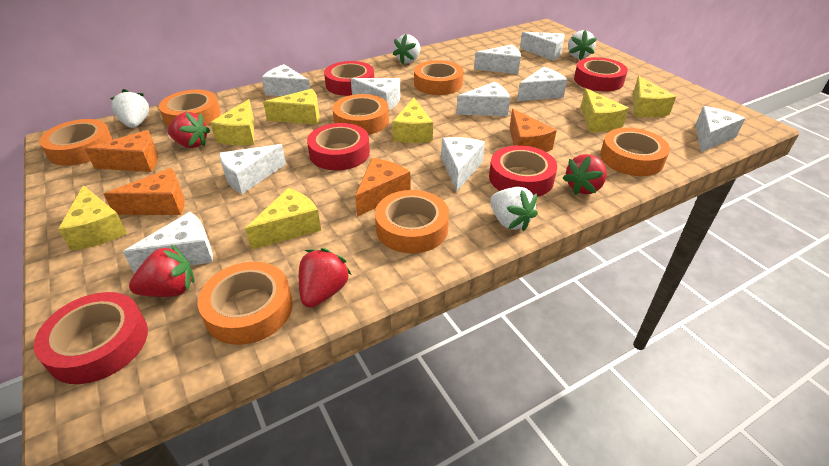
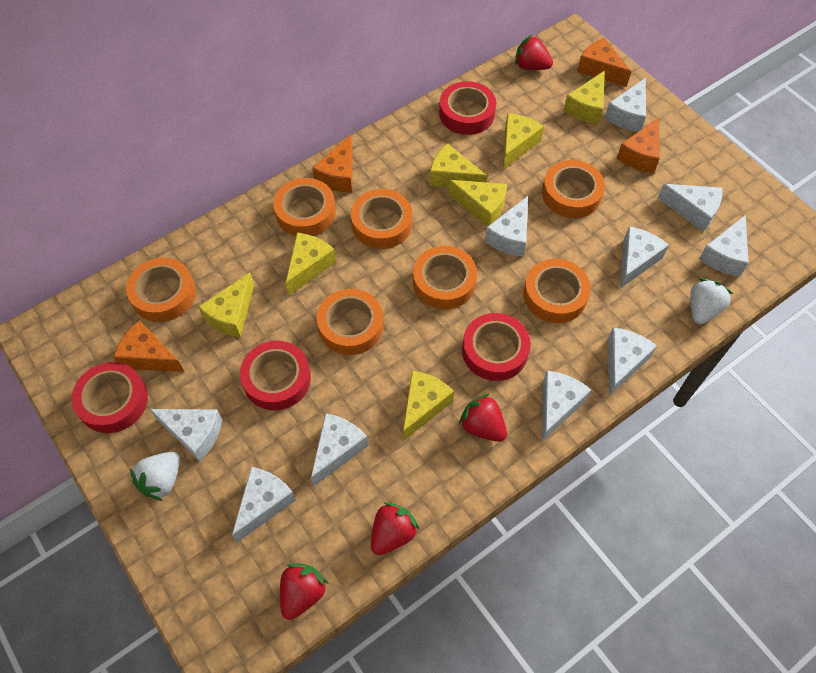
red tape: [34,292,148,384] [307,123,370,170] [324,61,374,96] [489,145,557,197] [574,57,628,92] = 5 -> [71,362,148,433] [240,341,311,410] [439,81,496,135] [462,313,531,381] = 4
white strawberry: [110,89,149,128] [393,34,420,64] [490,187,538,231] [568,30,597,60] = 4 -> [130,452,180,501] [690,278,733,324] = 2

